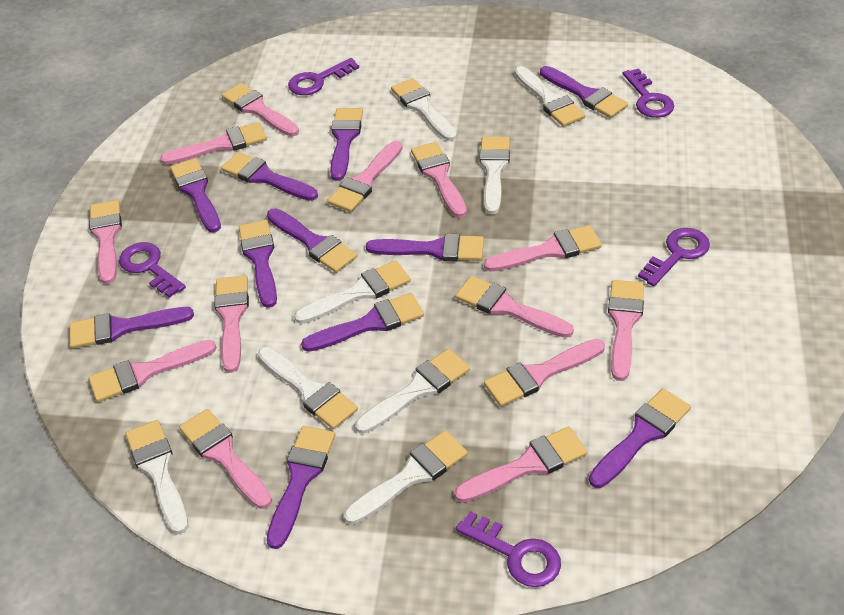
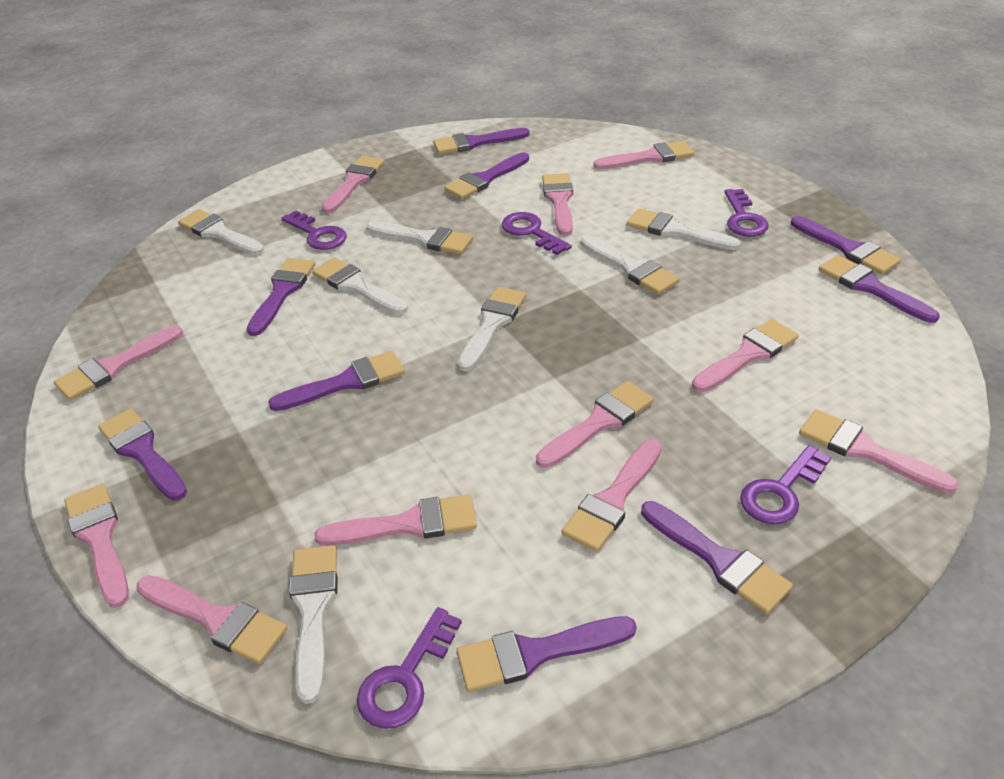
pink brush: [88,340,217,402] [89,200,122,284] [160,122,267,165] [179,409,272,509] [214,275,249,373] [222,83,299,136] [327,141,402,212] [411,142,467,218] [454,426,588,503] [455,276,574,338] [484,225,602,271] [484,339,605,407] [608,280,644,381] = 13 -> [54,326,183,400] [64,484,129,608] [136,575,287,664] [315,494,477,546] [322,156,384,213] [536,381,654,468] [542,173,573,236] [562,439,662,552] [593,141,694,169] [692,319,799,392] [799,409,959,494] = 11
purple brush: [70,307,194,348] [170,158,221,233] [221,152,318,201] [239,220,277,308] [266,426,335,549] [267,208,357,273] [301,293,424,352] [330,108,363,181] [366,234,484,261] [540,66,628,118] [589,388,691,488] = 11 -> [98,408,187,501] [247,258,315,336] [268,351,405,411] [433,128,530,154] [444,152,529,199] [456,616,637,692] [641,501,793,614] [791,216,901,274] [819,255,940,323] = 9
white brush: [126,420,188,534] [258,347,358,429] [294,260,411,324] [344,430,468,525] [355,349,470,434] [391,78,457,141] [479,137,510,214] [515,66,585,127] = 8 -> [178,209,264,255] [289,545,338,704] [312,257,408,315] [366,221,473,254] [457,287,526,371] [581,235,680,295] [627,208,741,250] = 7

